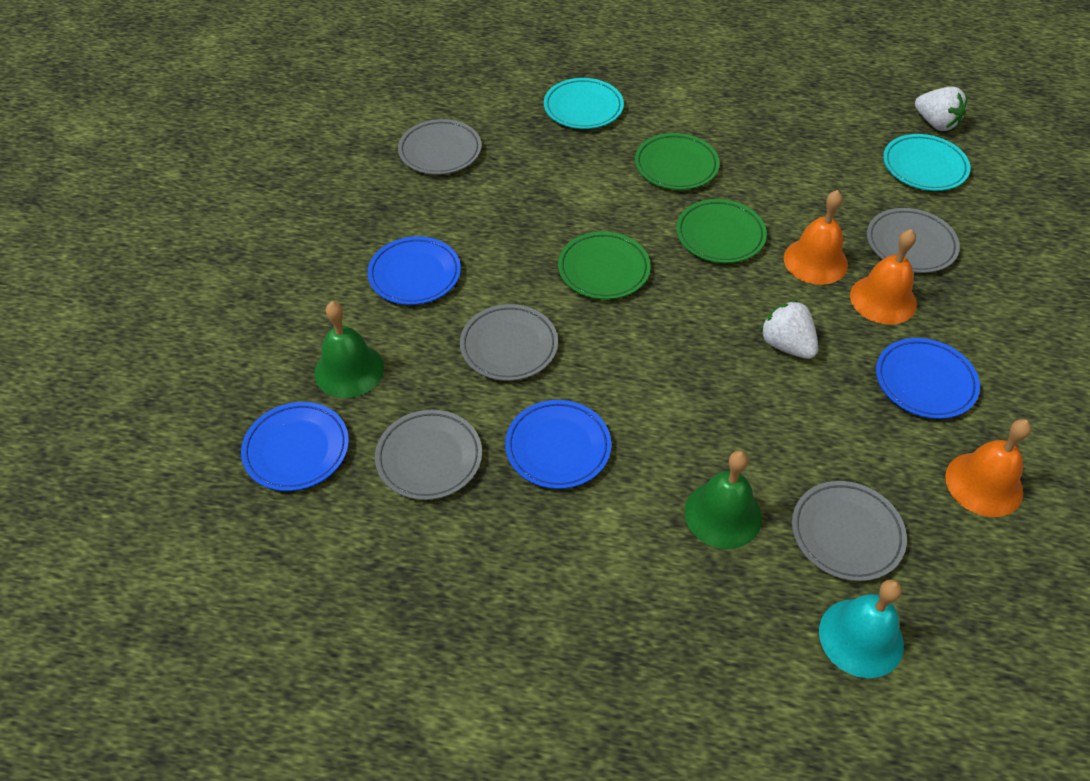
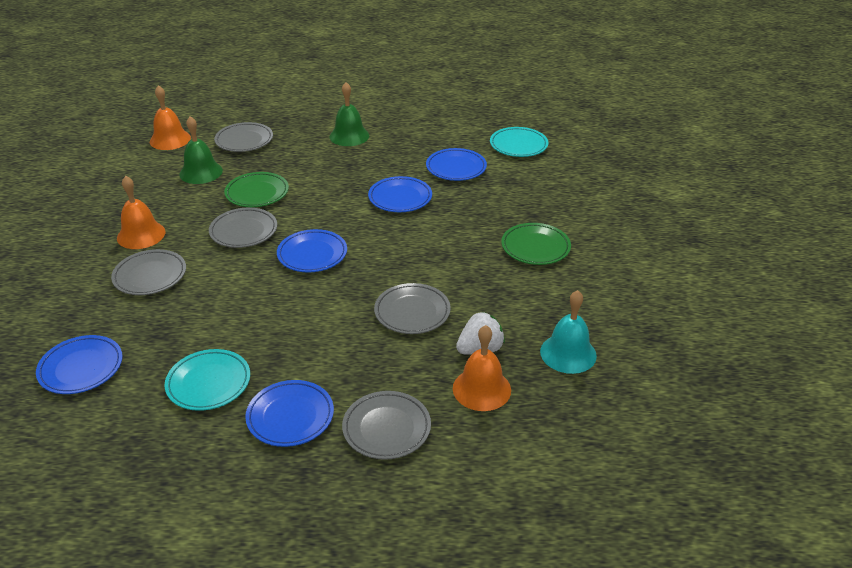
blue plate: [241,402,349,491] [367,236,461,305] [505,400,611,489] [876,338,980,419] = 4 -> [36,335,123,394] [245,380,334,447] [277,229,347,272] [368,176,432,212] [426,148,487,181] = 5
green plate: [558,232,651,300] [635,133,720,190] [676,199,767,263] = 3 -> [224,172,289,207] [501,223,571,265] = 2
white strawberry: [760,301,818,359] [915,87,967,131] = 2 -> [456,312,505,355] = 1

